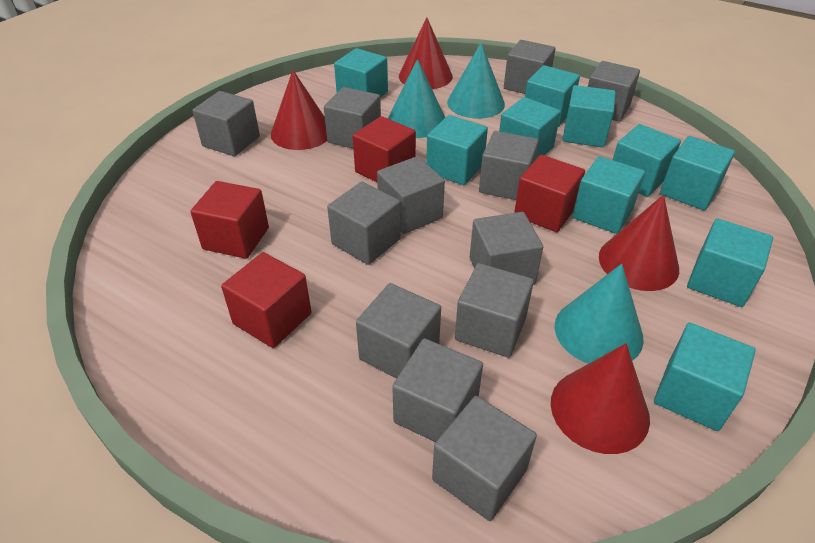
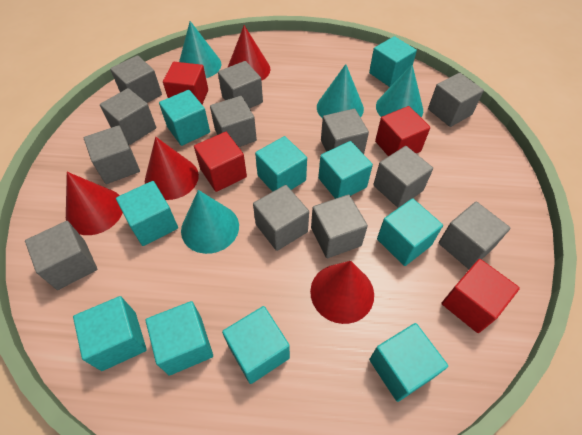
turquoise cone: [388,59,445,138] [447,42,505,119] [554,264,644,364] = 3 -> [179,21,221,78] [181,190,239,254] [317,64,364,119] [376,65,423,117] = 4

